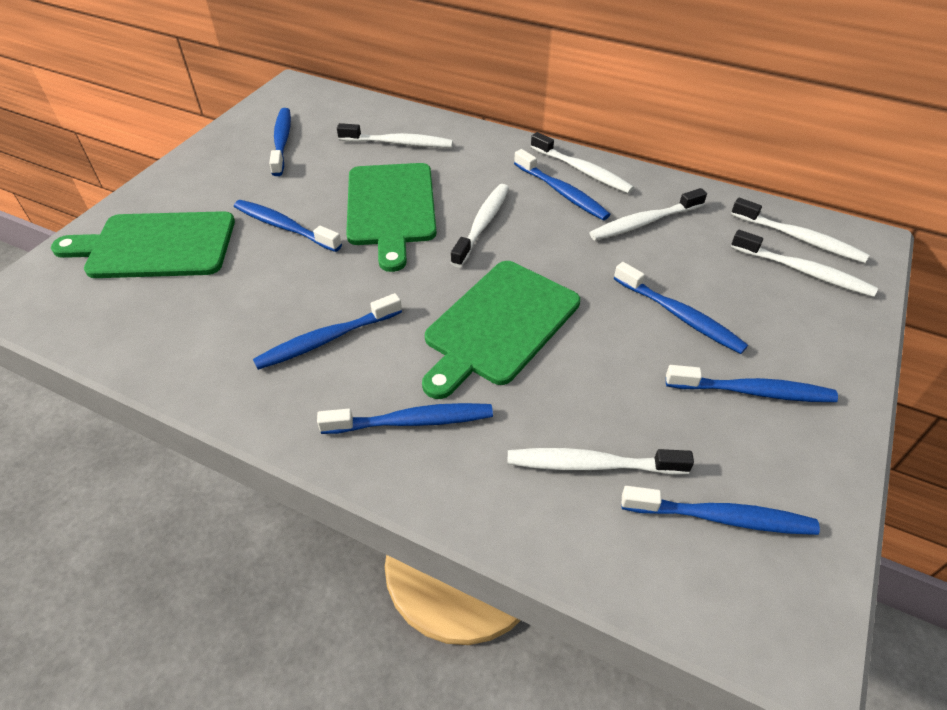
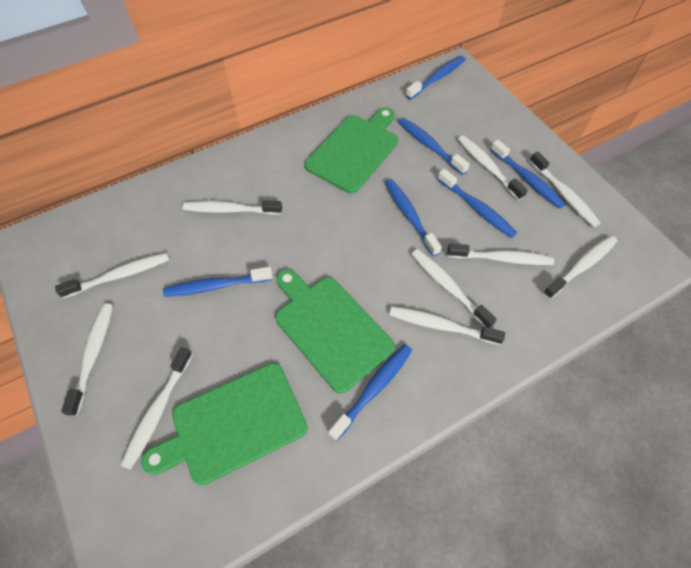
blue toothbrush: [234,200,342,252] [253,293,402,370] [269,108,291,176] [317,403,493,434] [514,149,611,220] [614,262,748,354] [622,486,820,535] [666,365,838,402] = 8 -> [163,267,273,297] [329,344,412,441] [385,179,442,256] [399,118,470,175] [406,56,466,100] [438,169,517,238] [490,140,566,209] = 7
white toothbrush: [337,123,453,148] [451,184,509,268] [507,448,694,475] [531,132,634,194] [589,188,707,240] [731,198,869,263] [731,230,878,297] = 7 -> [55,253,169,299] [61,303,113,416] [120,347,192,470] [183,200,282,215] [389,306,505,345] [411,249,497,328] [447,243,554,265] [458,135,528,201] [529,152,601,227] [543,235,617,299] = 10

